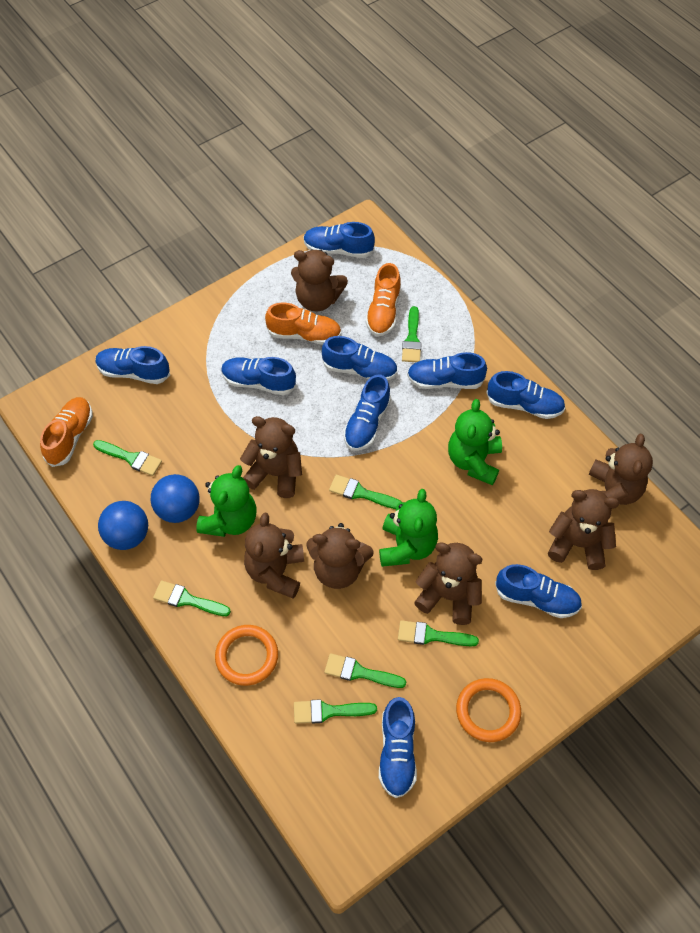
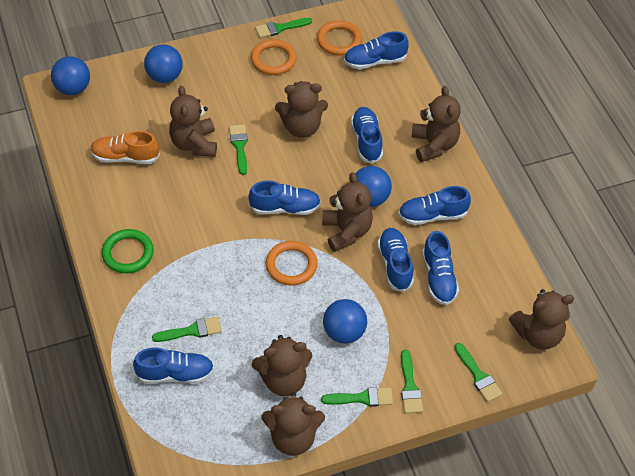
blue ball: [98,501,148,550] [151,474,200,523] = 2 -> [51,56,90,95] [144,44,183,83] [323,299,367,344] [355,166,392,207] = 4
blue shoe: [96,346,170,384] [221,357,296,395] [303,222,375,258] [322,336,398,381] [344,374,391,451] [379,697,417,798] [407,352,487,389] [486,371,565,419] [495,564,582,618] = 9 -> [133,348,214,384] [249,181,321,215] [344,31,409,69] [351,107,383,164] [377,228,414,292] [398,186,471,225] [422,231,459,305] = 7
green brush: [93,440,162,476] [153,580,231,616] [294,699,377,724] [324,653,406,688] [329,475,402,509] [398,620,479,646] [402,306,422,362] = 7 -> [152,317,222,342] [229,124,248,175] [255,18,312,38] [321,387,393,407] [401,350,423,414] [454,343,503,402] = 6
green ring: none = 0 -> [102,229,154,273] = 1
green teddy bear: [196,465,256,537] [379,489,438,567] [448,399,502,485] = 3 -> none = 0
orange ring: [215,625,278,686] [456,678,521,742] = 2 -> [251,39,297,75] [266,241,318,286] [317,21,362,55] = 3
orange shoe: [40,397,93,467] [265,303,341,345] [366,263,401,336] = 3 -> [90,131,160,164] = 1

